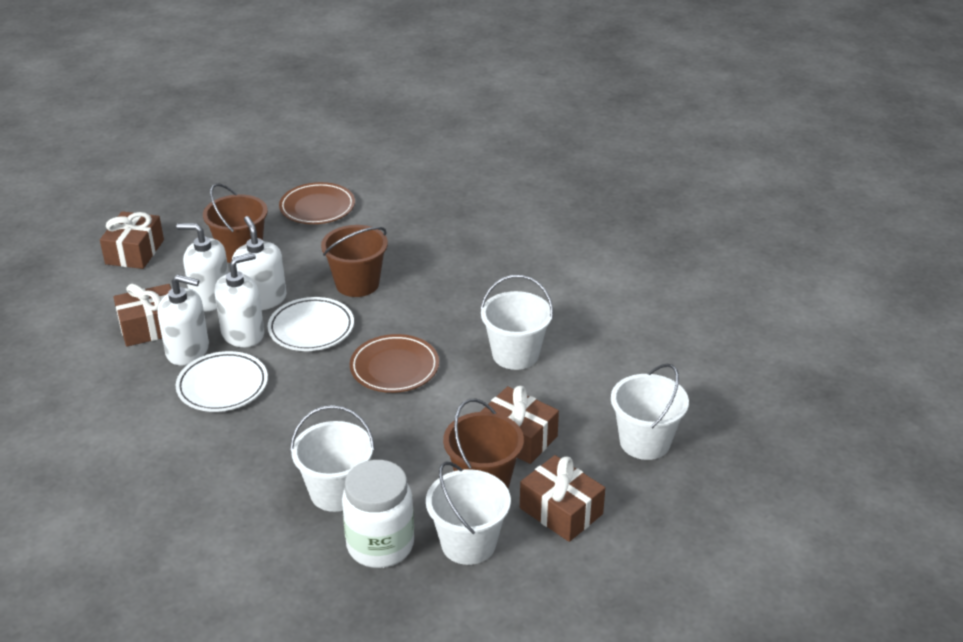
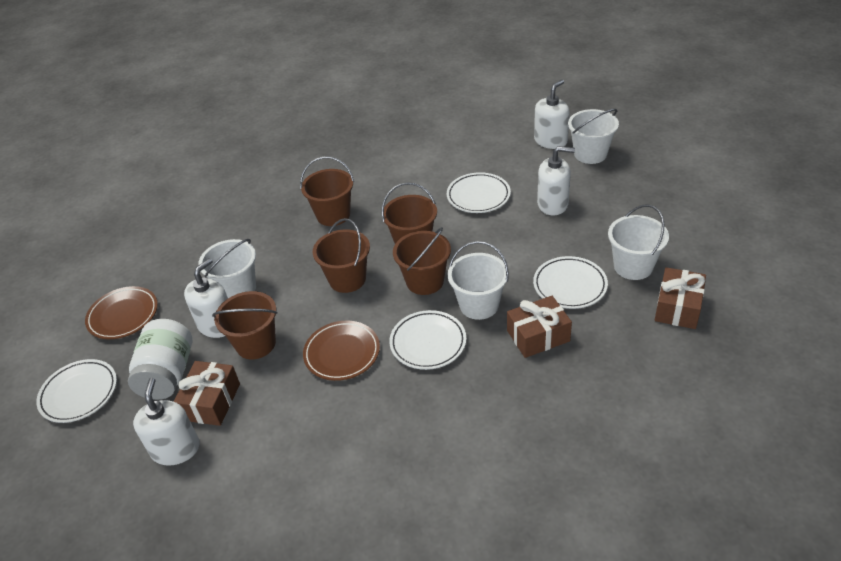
brown bucket: [203,184,268,263] [321,225,388,297] [443,399,524,488] = 3 -> [212,291,277,359] [300,157,354,226] [313,218,370,293] [382,182,437,244] [393,227,451,295] = 5
brown gift: [100,211,164,269] [114,284,171,347] [480,386,559,464] [520,455,605,542] = 4 -> [173,361,240,426] [507,296,572,358] [655,267,706,329] = 3
white plate: [176,351,268,412] [268,297,354,351] = 2 -> [36,359,117,423] [389,310,466,370] [447,172,511,213] [533,256,608,309] = 4

